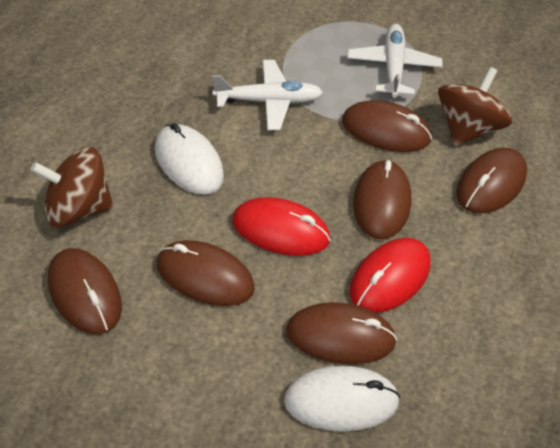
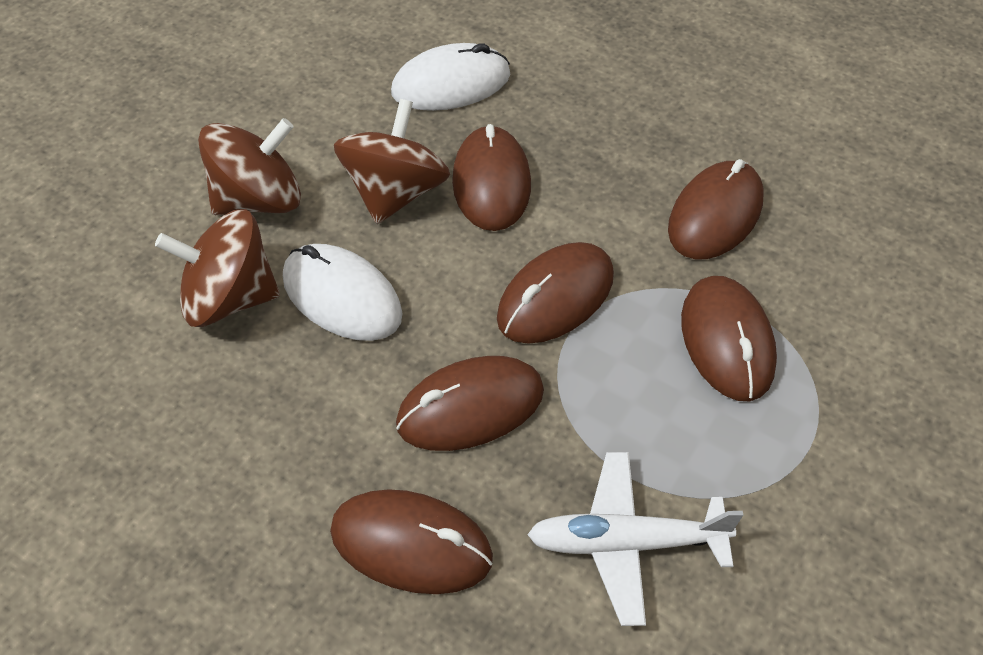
brown spinning top: [31,147,114,228] [438,67,512,146] = 2 -> [155,209,280,327] [198,118,301,215] [334,99,450,224] = 3
red mouse: [232,197,330,256] [350,238,430,313] = 2 -> none = 0
white plane: [212,60,323,130] [347,24,443,98] = 2 -> [527,452,743,626] = 1

